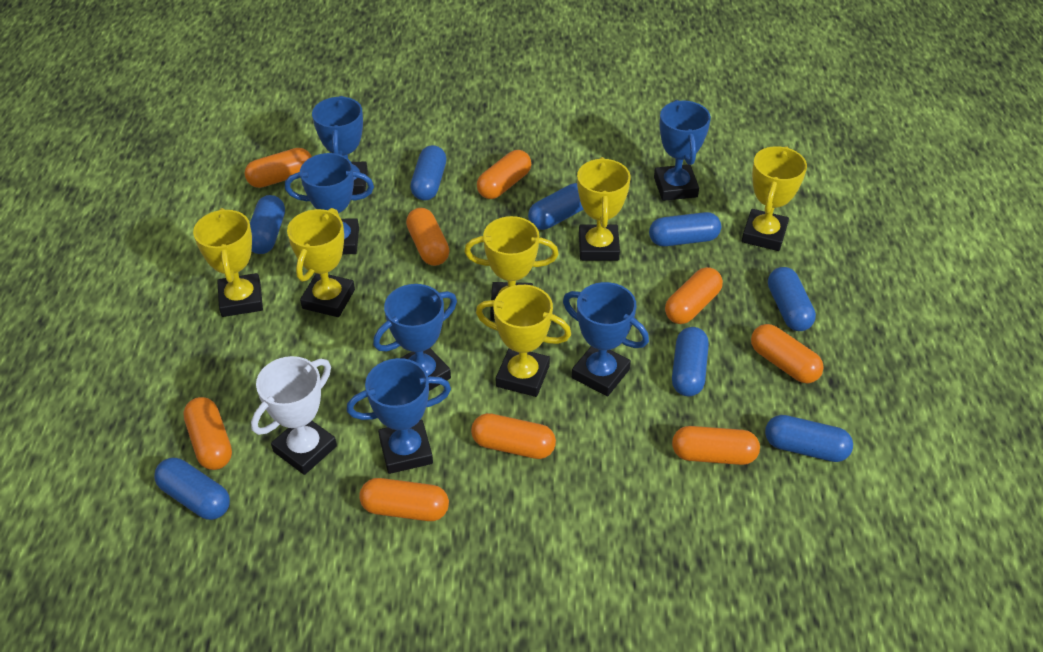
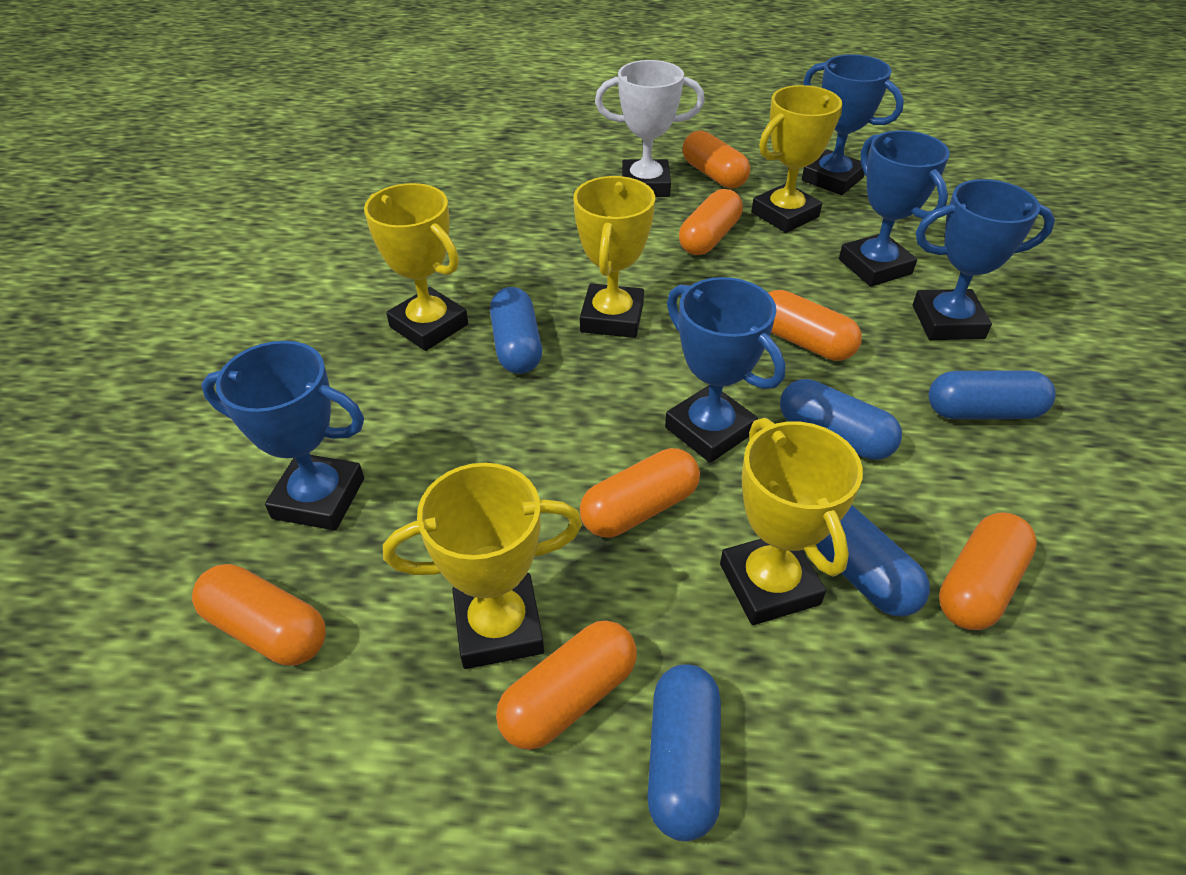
blue capsule: [154,458,230,520] [250,195,285,254] [410,145,446,200] [528,183,583,230] [649,212,721,246] [672,327,709,396] [765,415,853,462] [768,267,816,331] = 8 -> [490,287,542,374] [647,664,721,842] [780,379,902,460] [816,505,930,616] [928,371,1056,419] = 5
blue trophy: [285,153,374,254] [312,96,368,195] [347,358,451,474] [373,284,457,391] [563,282,649,396] [654,100,711,201] = 6 -> [201,341,364,530] [665,277,786,463] [802,54,904,195] [839,130,950,287] [913,179,1055,340] = 5
orange capsule: [183,397,232,470] [245,148,312,188] [359,478,449,521] [406,208,450,266] [471,413,556,459] [477,150,531,199] [665,267,723,324] [672,426,760,465] [751,324,824,383] = 9 -> [192,564,326,666] [496,620,637,750] [580,448,700,537] [679,189,743,255] [682,130,750,188] [769,290,862,361] [939,512,1037,630] = 7
yellow trophy: [193,208,263,317] [287,208,355,317] [464,216,559,321] [476,285,571,397] [577,157,631,261] [742,146,807,251] = 6 -> [364,183,468,351] [383,463,582,669] [573,176,655,338] [720,418,863,625] [751,85,842,233] = 5

